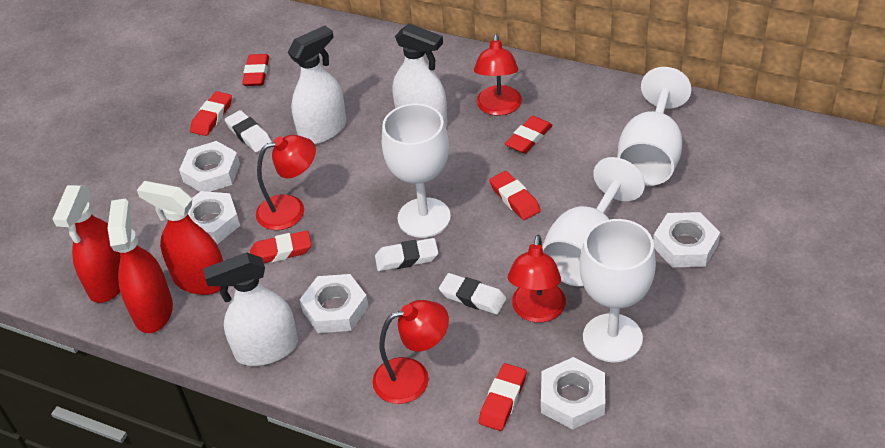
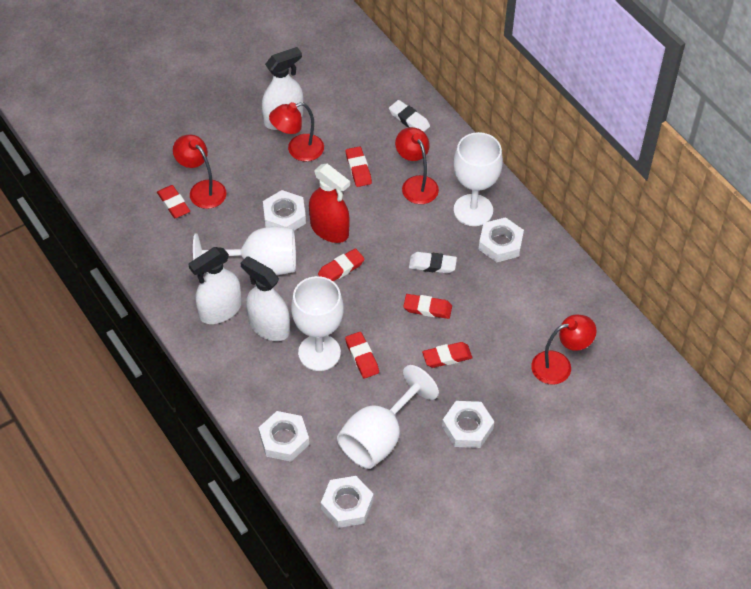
red spray bottle: [53,185,120,303] [107,199,173,333] [137,181,223,295] = 3 -> [309,163,350,243] = 1
white eraser: [225,110,272,152] [375,238,438,271] [439,273,507,315] = 3 -> [389,100,430,132] [409,252,457,274] = 2

